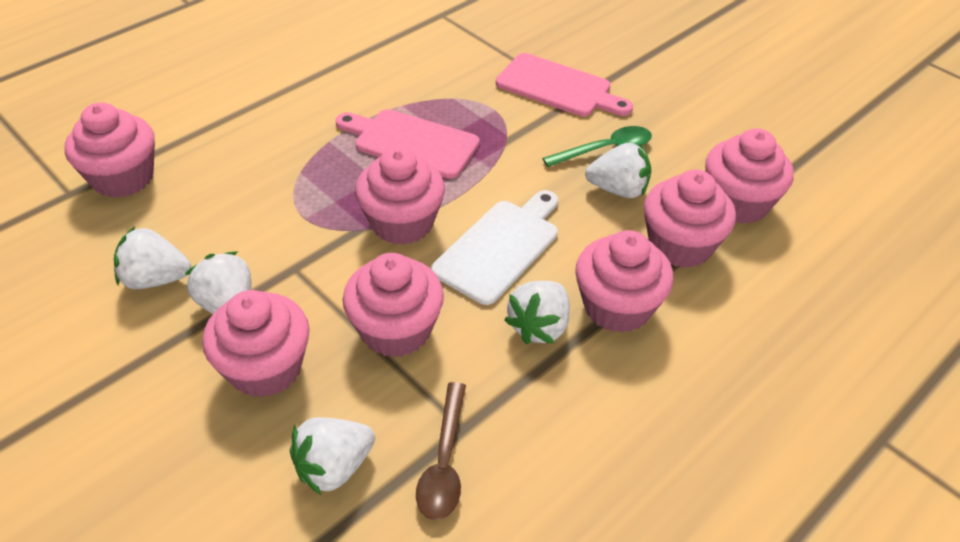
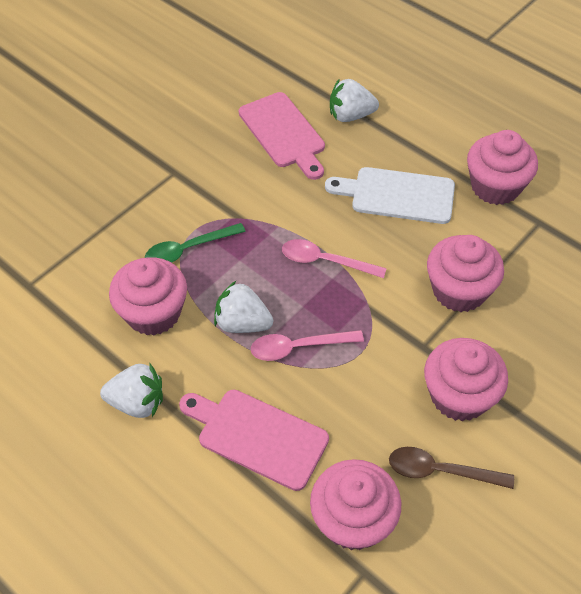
pink cupcake: [65,103,155,198] [202,290,310,398] [343,253,444,357] [355,147,445,245] [575,230,673,333] [644,169,736,268] [705,128,794,224] = 7 -> [109,257,187,335] [310,459,401,550] [424,338,508,421] [427,235,504,312] [467,130,538,205] = 5
pink spoon: none = 0 -> [251,330,364,361] [282,239,387,278] = 2
white strawberry: [114,226,191,289] [185,252,251,314] [290,417,375,496] [504,281,570,344] [585,143,651,198] = 5 -> [100,364,163,418] [214,281,273,333] [330,79,379,122] = 3

